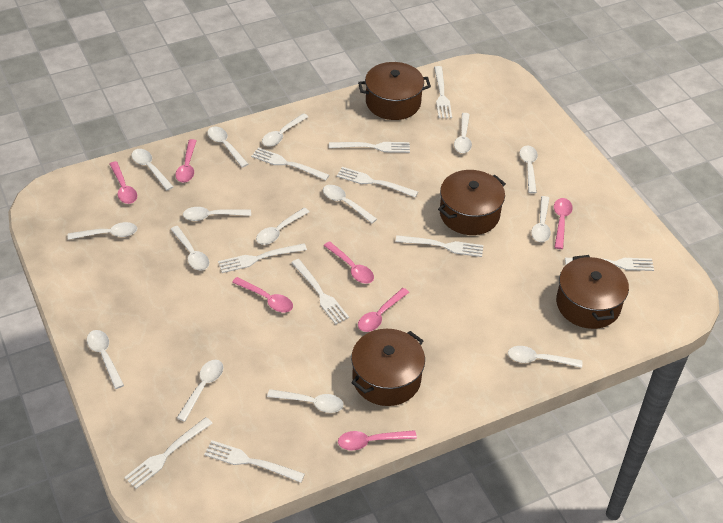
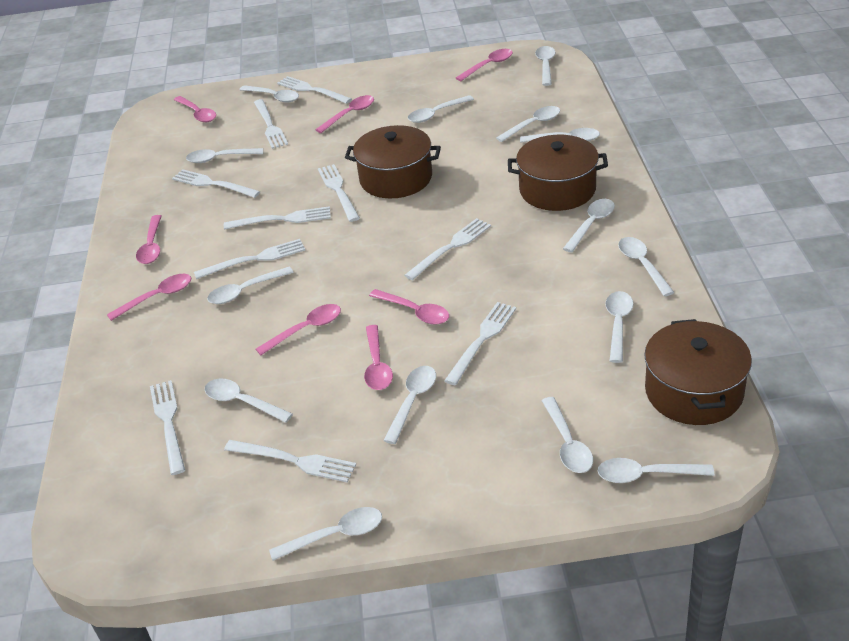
brown pot: [351,329,425,406] [358,62,431,120] [438,170,506,235] [556,255,629,329] = 4 -> [345,125,441,198] [508,135,608,211] [644,319,752,425] = 3
pink spoon: [110,161,137,204] [175,139,197,183] [232,277,293,312] [324,241,374,284] [338,430,417,450] [358,288,409,332] [554,198,573,249] = 7 -> [107,274,191,321] [136,215,162,264] [174,96,216,122] [256,304,341,355] [315,95,374,133] [364,325,393,390] [369,289,449,325] [456,49,513,81] = 8

